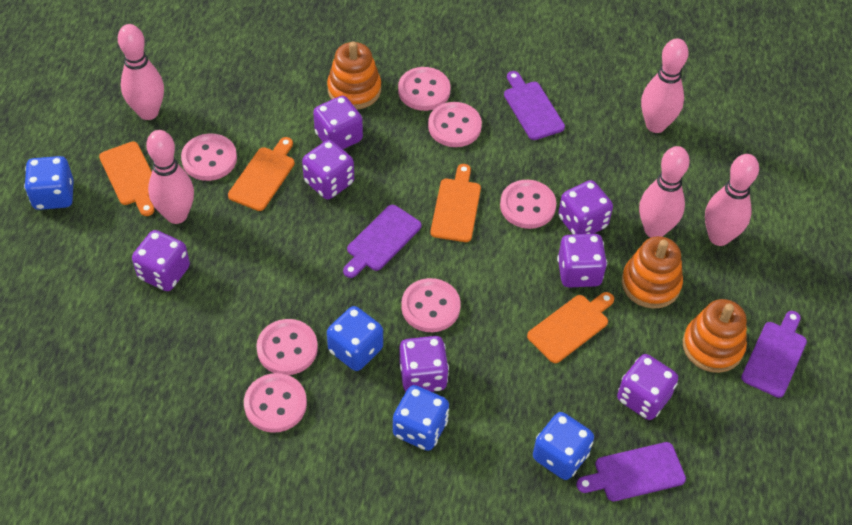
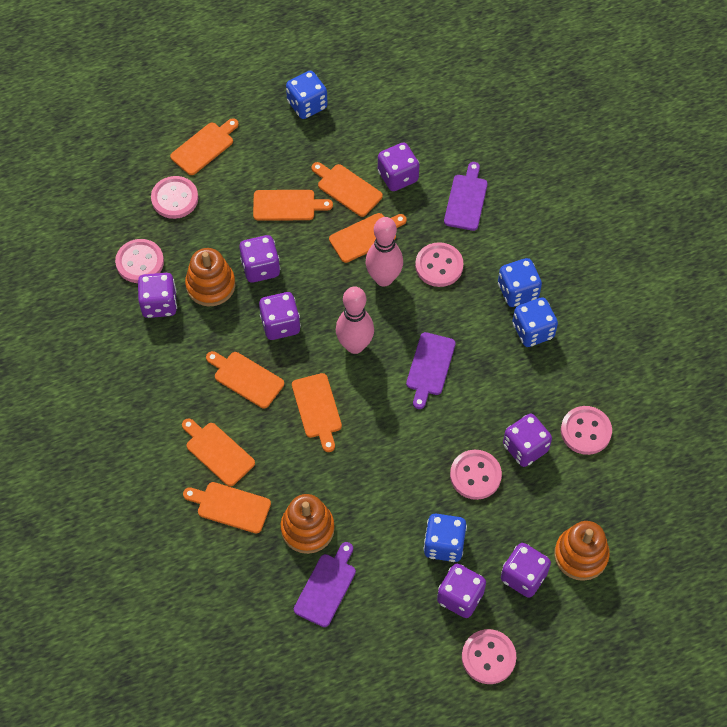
orange cutting board: [99,142,154,216] [228,137,295,211] [431,164,481,242] [527,292,614,363] = 4 -> [170,118,239,175] [182,418,255,486] [183,482,271,534] [206,351,284,408] [253,190,333,221] [292,373,342,452] [311,162,383,217] [329,213,407,263] = 8
pink bowling pin: [118,24,164,120] [146,130,194,224] [639,146,690,238] [641,38,689,133] [705,154,759,246] = 5 -> [336,286,374,354] [366,217,403,287] = 2
pink button: [181,133,237,181] [244,373,307,433] [256,319,318,375] [398,67,450,111] [401,278,461,332] [428,102,482,147] [500,180,556,229] = 7 -> [115,239,164,283] [151,176,198,219] [415,242,464,287] [450,450,502,500] [462,629,516,684] [561,406,612,455] = 6
purple cutting board: [343,205,421,278] [504,71,565,140] [576,442,686,501] [741,311,807,398] = 4 -> [294,542,356,627] [406,332,456,409] [444,162,488,231] = 3

